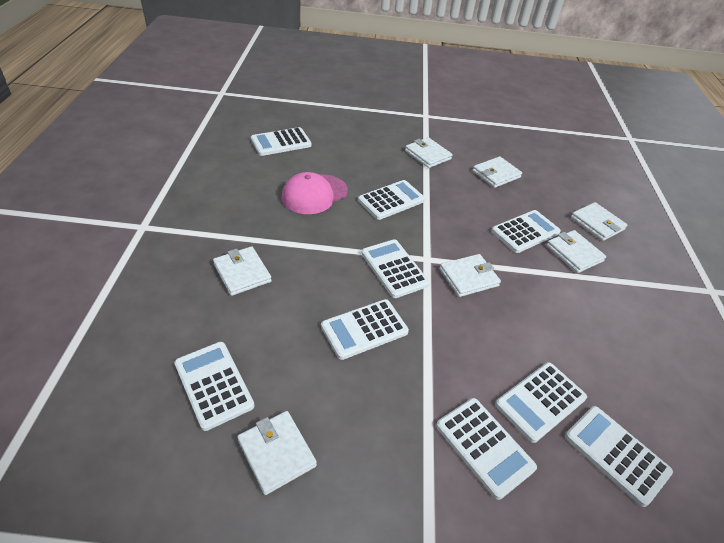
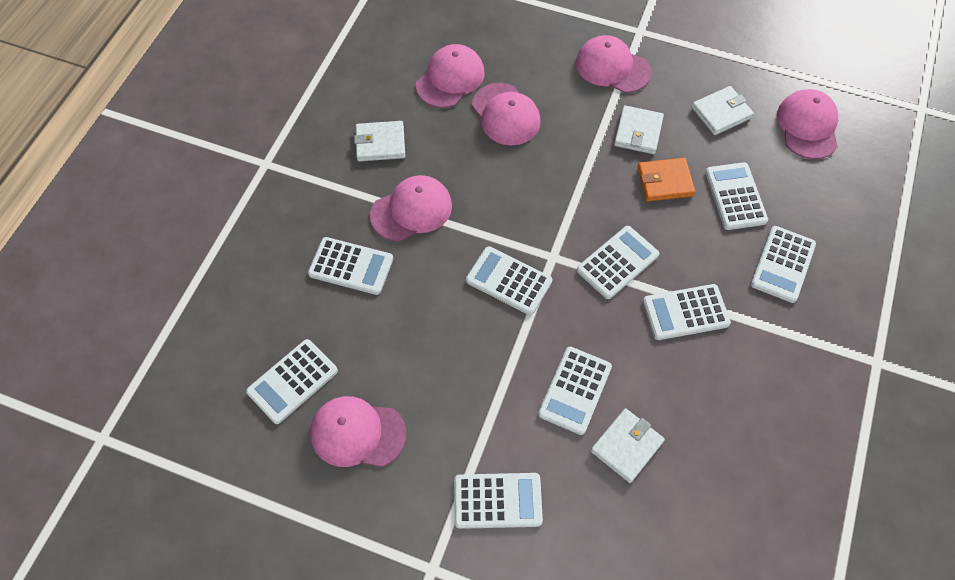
orange wallet: none = 0 -> [637,158,696,201] = 1
pink cap: [282,172,348,214] = 1 -> [310,396,406,467] [370,175,452,241] [416,44,485,108] [472,83,541,145] [576,35,651,93] [777,89,838,159] = 6
white wallet: [213,246,272,296] [237,411,317,495] [405,137,452,168] [439,254,501,297] [473,156,522,188] [546,230,606,273] [571,202,627,241] = 7 -> [354,121,405,161] [591,408,665,483] [614,105,664,154] [692,86,754,135] = 4

